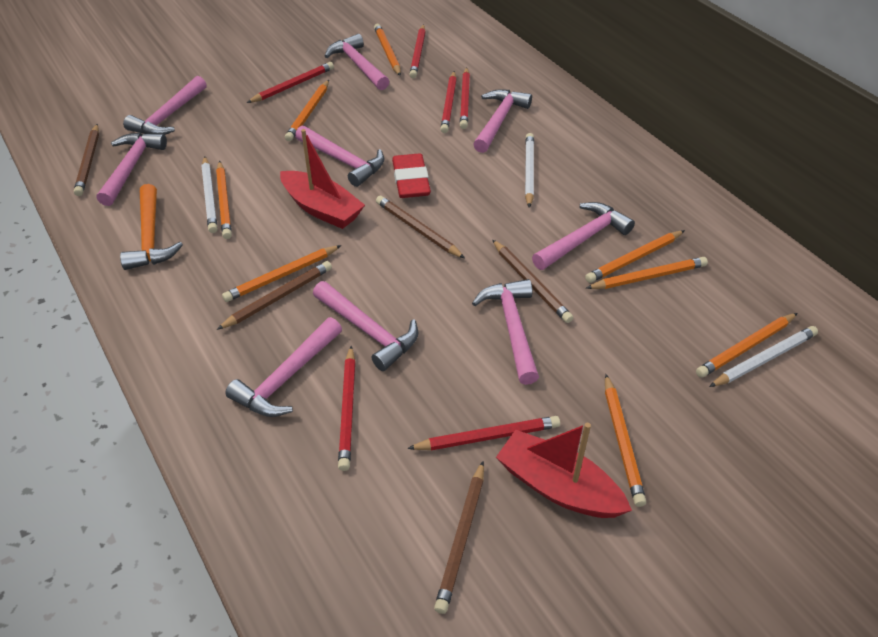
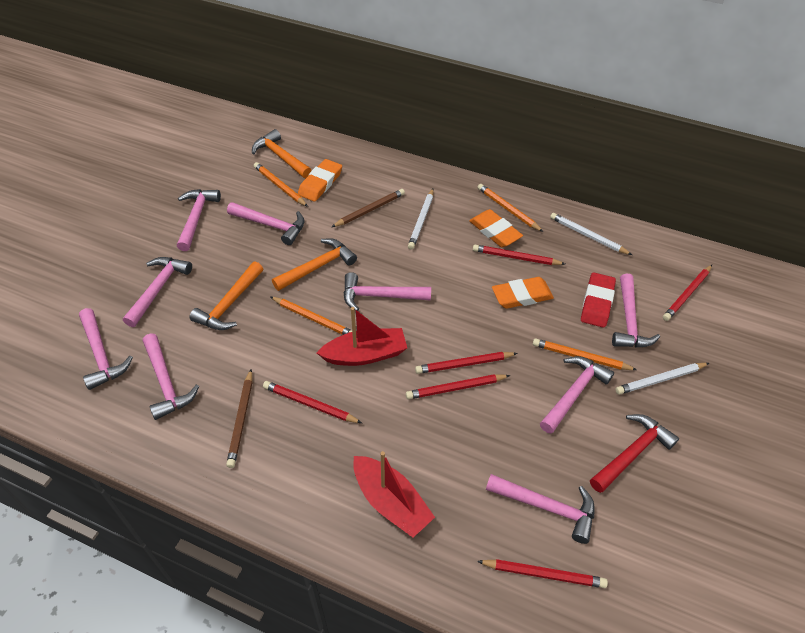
brown pencil: [74,124,99,196] [216,261,332,330] [376,196,465,258] [434,461,484,614] [492,239,573,323] = 5 -> [226,369,252,468] [332,189,405,227] = 2
orange eraser: none = 0 -> [298,159,342,202] [469,209,523,247] [492,277,554,309] = 3
orange hammer: [120,184,183,270] = 1 -> [190,261,263,330] [252,129,312,178] [272,238,357,291] = 3
orange pencil: [216,161,232,239] [222,245,341,302] [285,80,329,141] [374,24,401,76] [585,230,685,283] [586,257,708,289] [605,374,646,507] [696,313,798,378] = 8 -> [254,162,308,207] [271,297,352,335] [477,184,543,232] [533,338,637,370] = 4
red hammer: none = 0 -> [590,414,679,493] = 1

